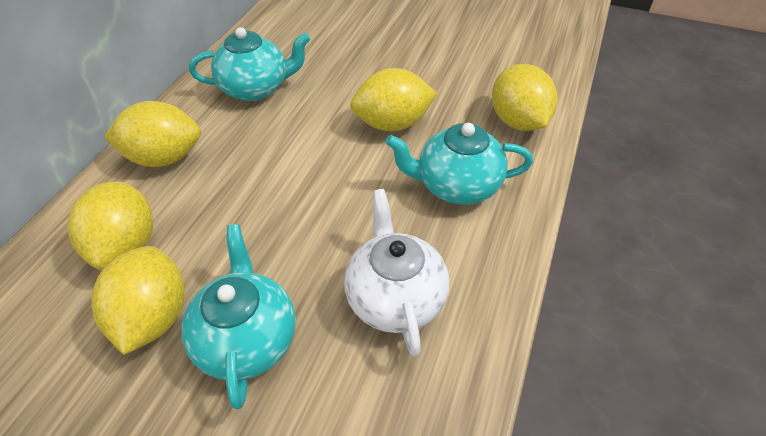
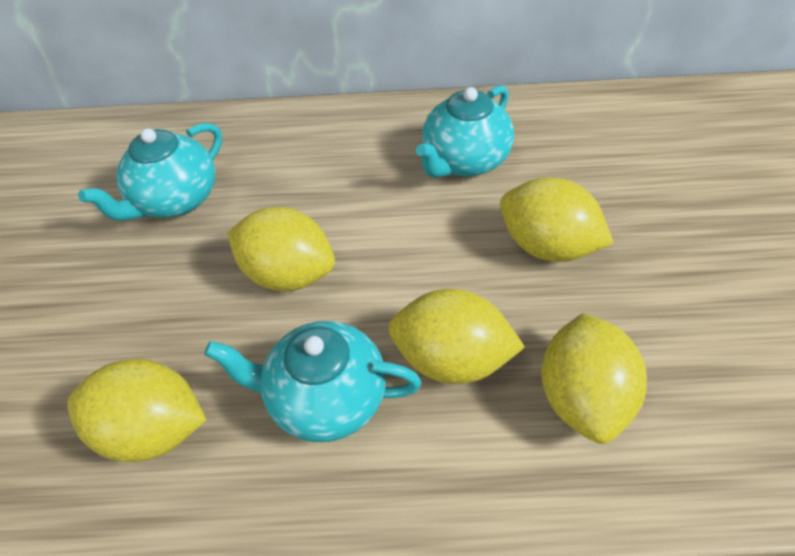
white teapot: [344,189,449,356] = 1 -> none = 0

